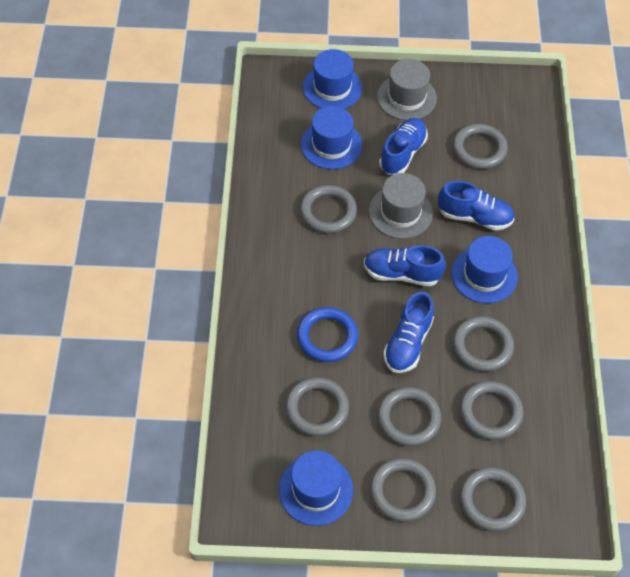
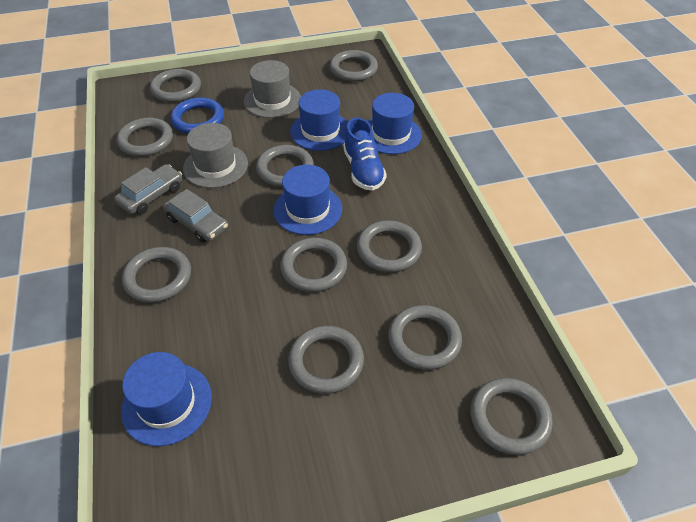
blue shoe: [364,245,446,286] [379,118,428,175] [383,291,434,373] [438,181,514,231] = 4 -> [343,117,387,191] = 1
grey car: none = 0 -> [114,164,183,214] [163,189,228,243] = 2
grey ring: [285,377,349,436] [300,185,357,233] [370,458,436,522] [377,387,441,446] [452,316,514,372] [453,124,508,169] [460,381,523,440] [460,467,526,531] = 8 -> [117,118,173,156] [122,247,191,303] [150,69,201,102] [256,145,314,187] [280,238,347,292] [288,325,364,394] [330,50,378,82] [357,220,422,272] [388,305,462,370] [470,378,553,455] = 10

